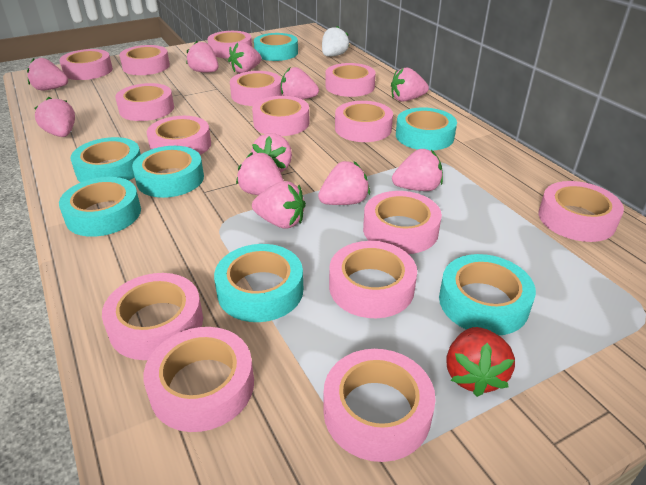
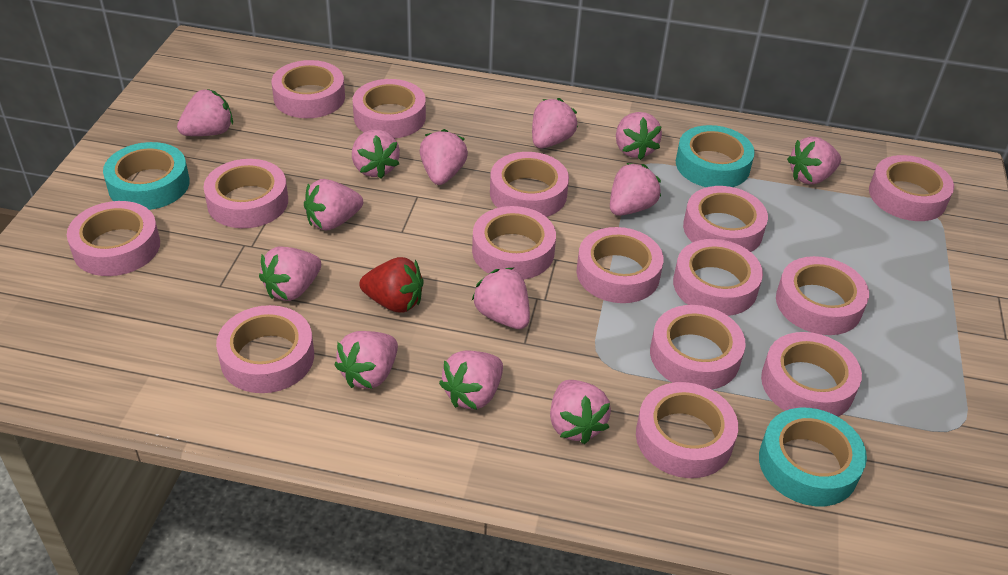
pink strawberry: [27,58,68,90] [35,97,75,137] [186,41,219,73] [228,42,262,73] [236,152,284,195] [251,133,292,173] [252,181,306,229] [281,67,319,100] [318,161,370,205] [391,67,429,102] [392,149,443,191] = 11 -> [177,89,233,136] [259,247,321,301] [304,179,363,231] [334,331,398,389] [352,130,400,179] [420,129,468,185] [439,350,503,410] [472,268,530,329] [532,98,578,148] [550,380,611,444] [610,163,661,216] [616,112,662,160] [787,137,841,185] = 13
turquoise tape: [59,177,141,237] [71,137,141,183] [132,146,204,198] [214,244,303,322] [254,33,298,61] [396,107,457,151] [439,254,536,335] = 7 -> [103,142,190,210] [676,125,755,187] [759,408,867,506] = 3
white strawberry: [322,26,349,57] = 1 -> none = 0

